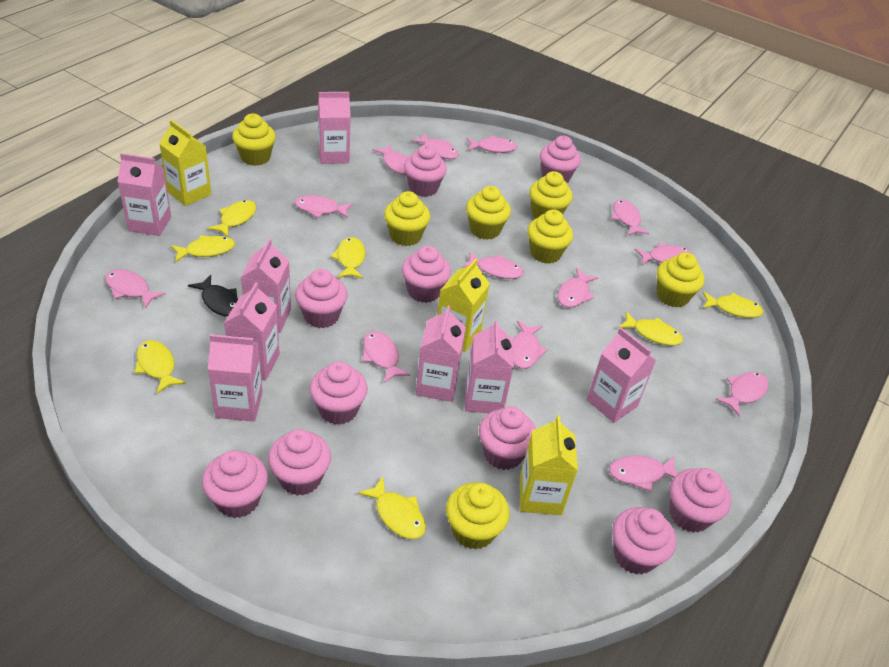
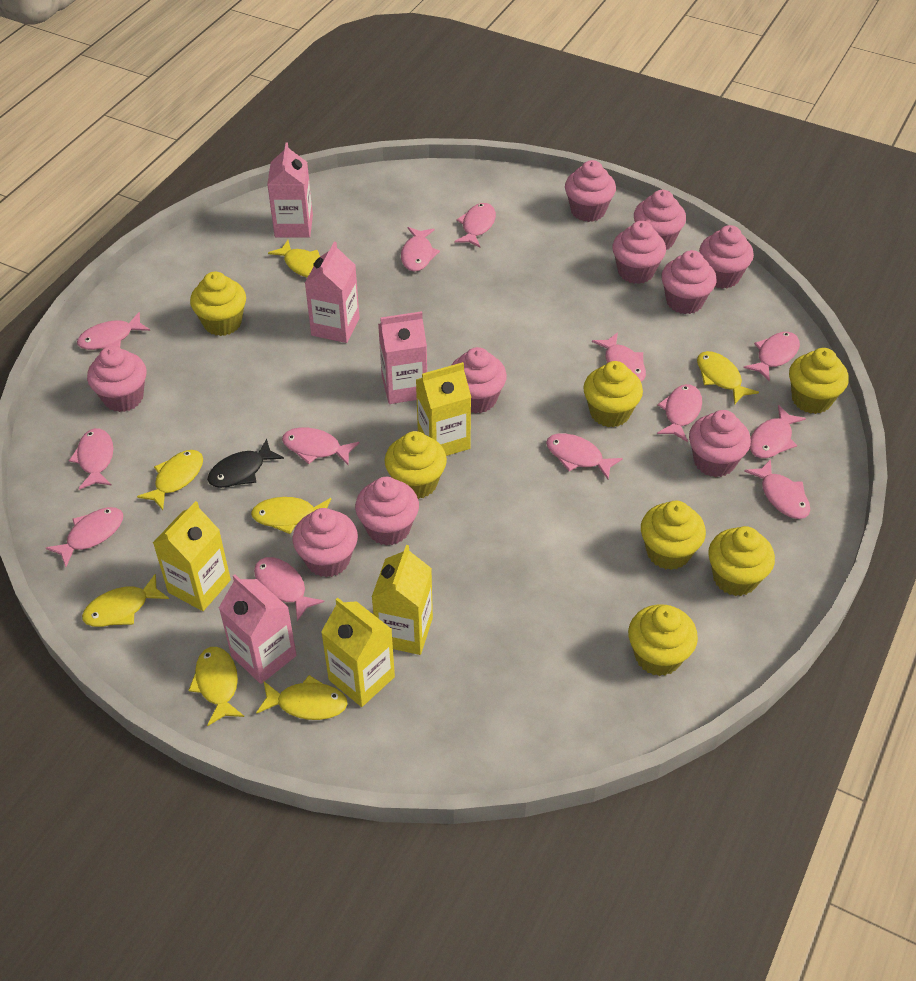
pink carton: [117,153,171,236] [208,334,263,421] [224,282,280,380] [241,239,291,333] [318,92,351,164] [416,306,466,402] [465,319,514,413] [587,328,657,423] = 8 -> [219,574,297,684] [267,142,313,238] [305,242,360,343] [378,311,427,404] = 4
yellow carton: [159,120,211,206] [437,259,490,352] [520,415,578,515] = 3 -> [153,501,231,611] [321,598,395,707] [372,545,433,655] [416,362,471,456] = 4

